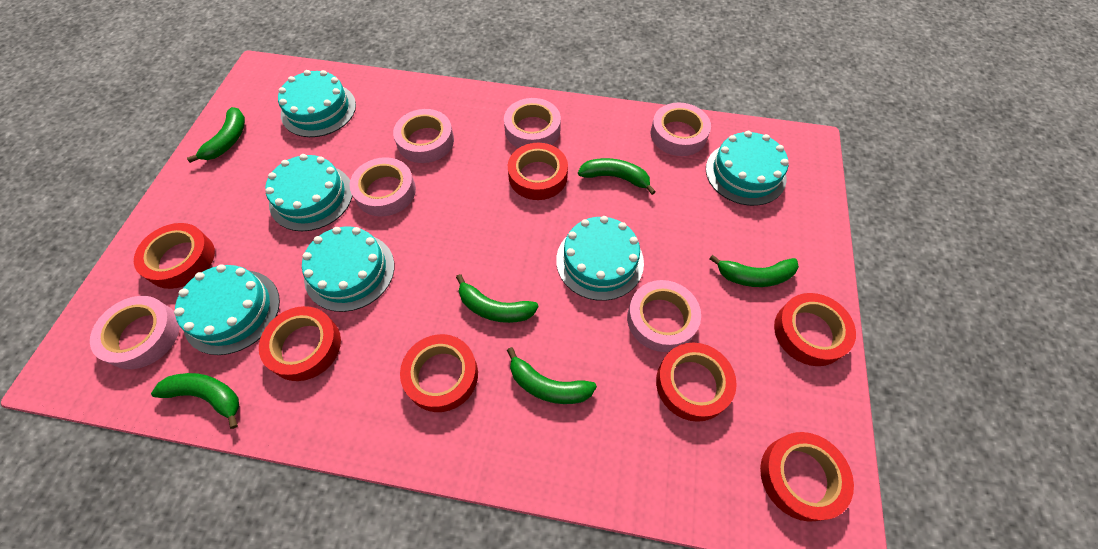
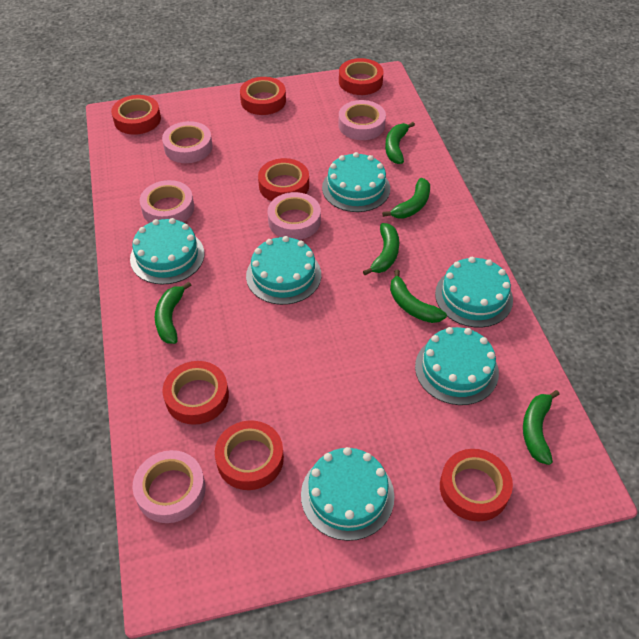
pink tape: [90,296,180,369] [349,157,416,216] [393,109,454,163] [504,98,561,148] [627,280,701,352] [651,102,711,156] = 6 -> [132,450,206,523] [140,180,194,223] [162,121,213,163] [268,192,321,240] [338,100,386,140] = 5

